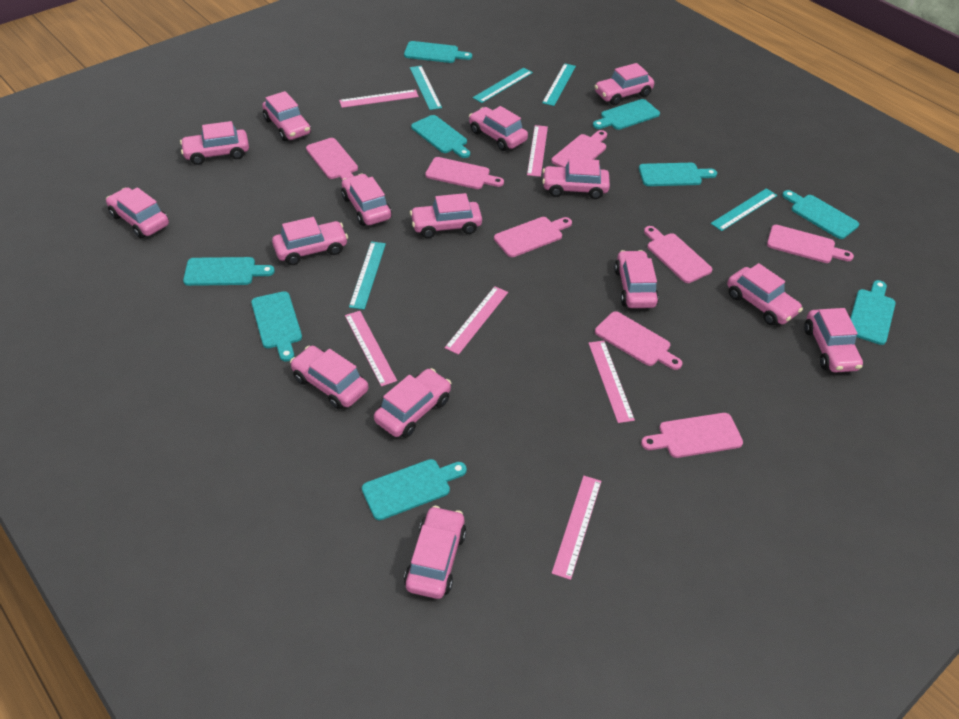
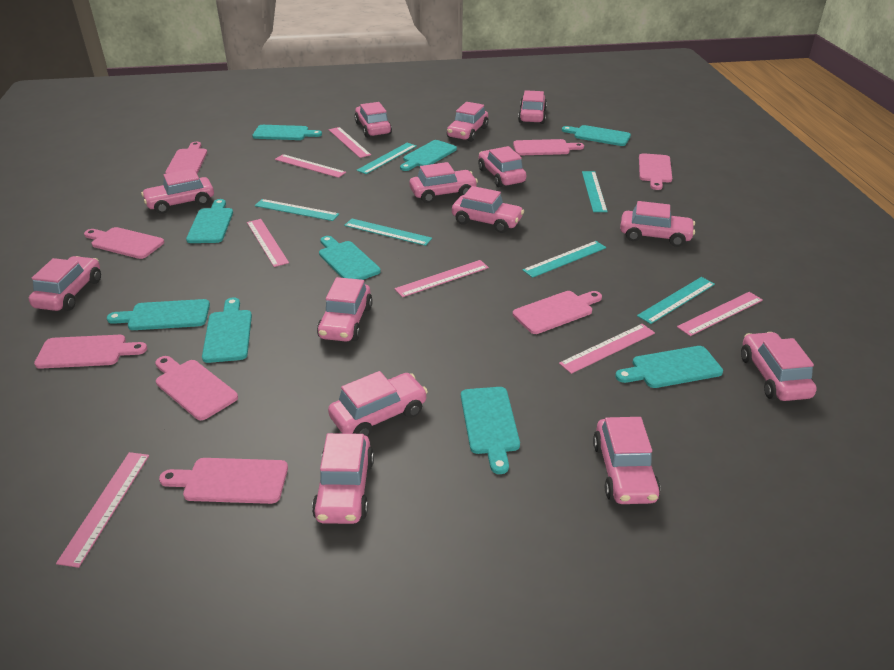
pink car: [106,187,169,238] [180,121,249,165] [262,91,311,141] [272,217,348,265] [290,346,369,409] [342,174,392,226] [374,368,451,438] [404,506,466,599] [410,193,482,238] [469,106,528,151] [542,158,610,199] [594,63,654,105] [614,250,659,308] [727,263,803,326] [804,308,863,373] = 15 -> [29,256,101,311] [141,168,214,214] [312,433,374,524] [317,277,373,341] [328,371,428,437] [354,102,392,138] [410,162,478,203] [447,102,488,142] [452,186,524,233] [478,146,526,187] [518,90,547,124] [593,417,661,504] [620,201,695,247] [741,332,817,401] = 14
pink ruler: [339,89,419,108] [345,311,397,387] [445,286,508,355] [527,125,548,177] [552,476,601,580] [588,341,635,423] = 6 -> [56,452,149,568] [247,219,289,267] [275,154,346,178] [329,127,371,158] [394,260,489,297] [559,324,655,374] [677,292,763,336] = 7
turquoise ruler: [349,241,386,310] [410,66,442,110] [473,68,533,103] [542,63,576,106] [711,188,777,231] = 5 -> [255,199,339,221] [344,218,432,246] [356,143,417,174] [523,241,606,278] [582,171,608,212] [637,277,715,324] = 6

